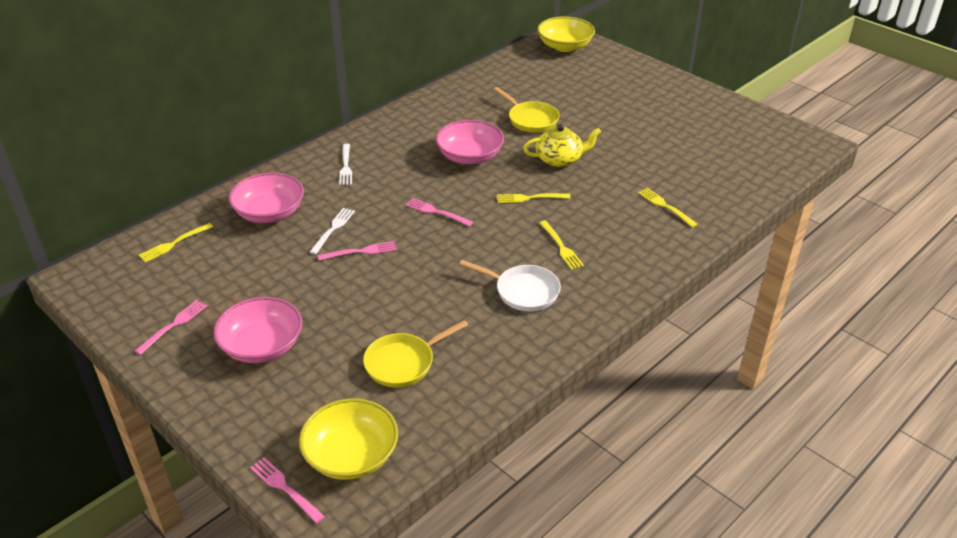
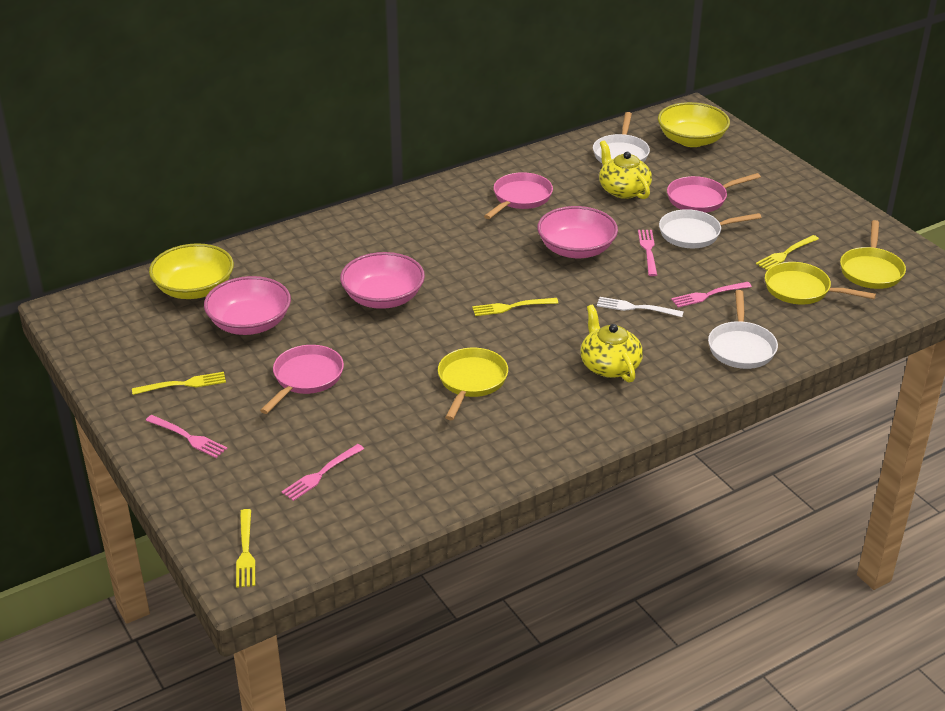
pink pan: none = 0 -> [260,345,344,414] [484,172,553,219] [667,173,761,213] = 3
white fork: [310,208,355,254] [339,144,352,185] = 2 -> [597,297,684,317] = 1
white pan: [459,260,561,311] = 1 -> [593,112,650,163] [659,209,761,248] [708,290,778,369] = 3
yellow pan: [363,320,468,387] [493,87,559,132] = 2 -> [438,348,508,420] [765,262,876,304] [840,220,906,289] = 3
yellow teapot: [523,125,601,167] = 1 -> [580,305,643,383] [599,141,652,199] = 2

